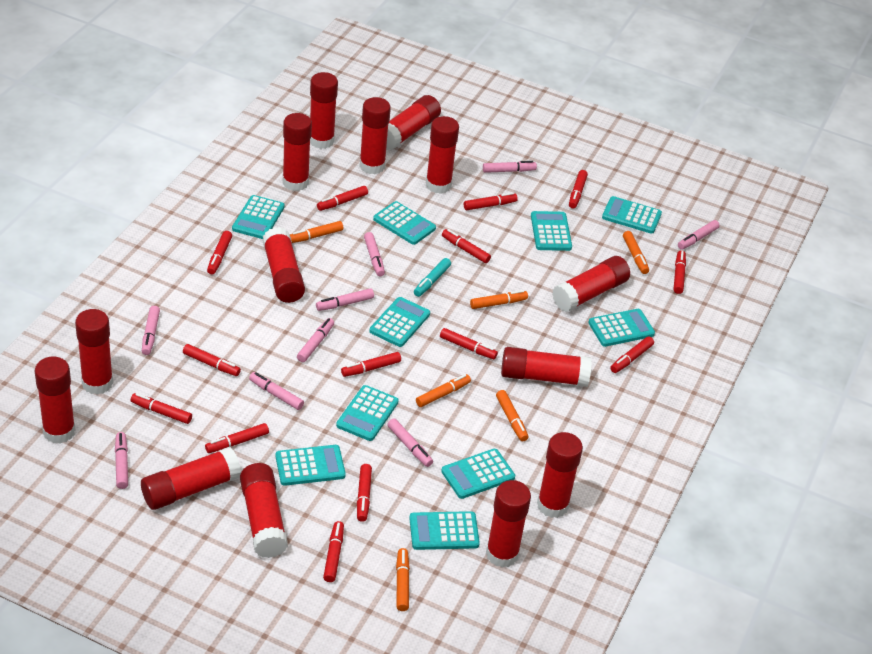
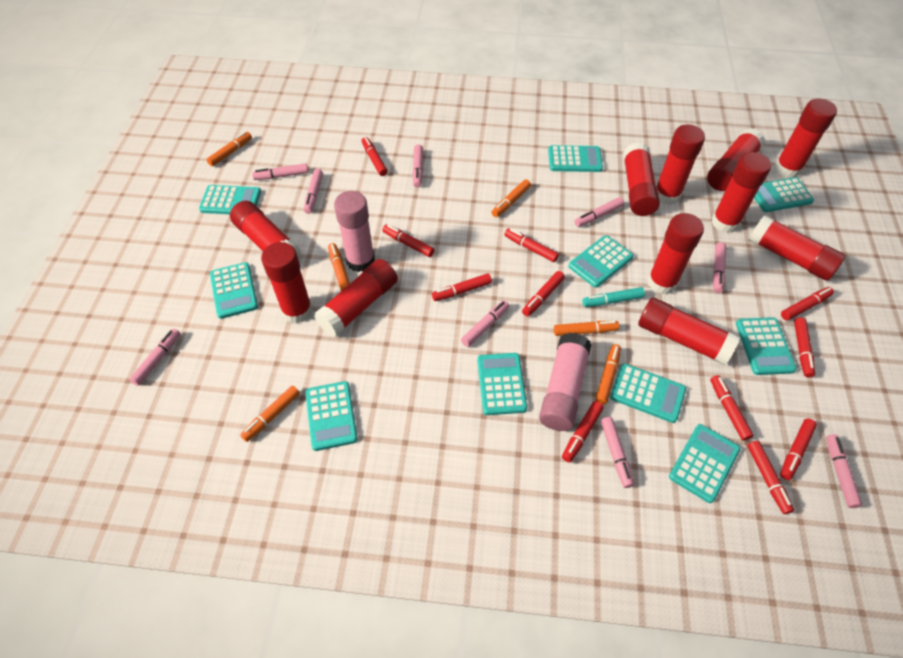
pink glue stick: none = 0 -> [334,191,375,272] [539,332,591,431] = 2
red glue stick: [35,357,76,444] [75,309,113,395] [141,447,241,510] [240,463,288,558] [262,227,305,303] [283,113,312,191] [310,72,338,149] [359,97,391,174] [386,95,441,150] [426,116,459,194] [486,480,531,568] [501,347,592,387] [537,432,583,518] [552,256,630,312] = 14 -> [230,201,301,260] [261,242,313,323] [314,259,398,337] [623,142,660,216] [638,298,740,365] [647,213,704,294] [656,124,705,205] [707,128,765,191] [711,152,771,233] [748,215,846,281] [774,99,837,178] = 11
red marker: [131,393,192,424] [183,344,241,376] [205,423,269,453] [207,231,232,274] [317,186,368,211] [323,521,344,582] [341,352,401,377] [357,464,372,522] [440,328,498,359] [442,229,491,263] [464,193,518,210] [569,170,588,209] [610,336,654,373] [674,250,686,294] = 14 -> [362,137,388,176] [382,224,434,257] [432,273,492,301] [504,229,559,262] [522,271,565,316] [562,401,604,462] [710,375,754,441] [747,441,794,514] [780,419,817,480] [781,287,834,320] [794,318,815,377] = 11

